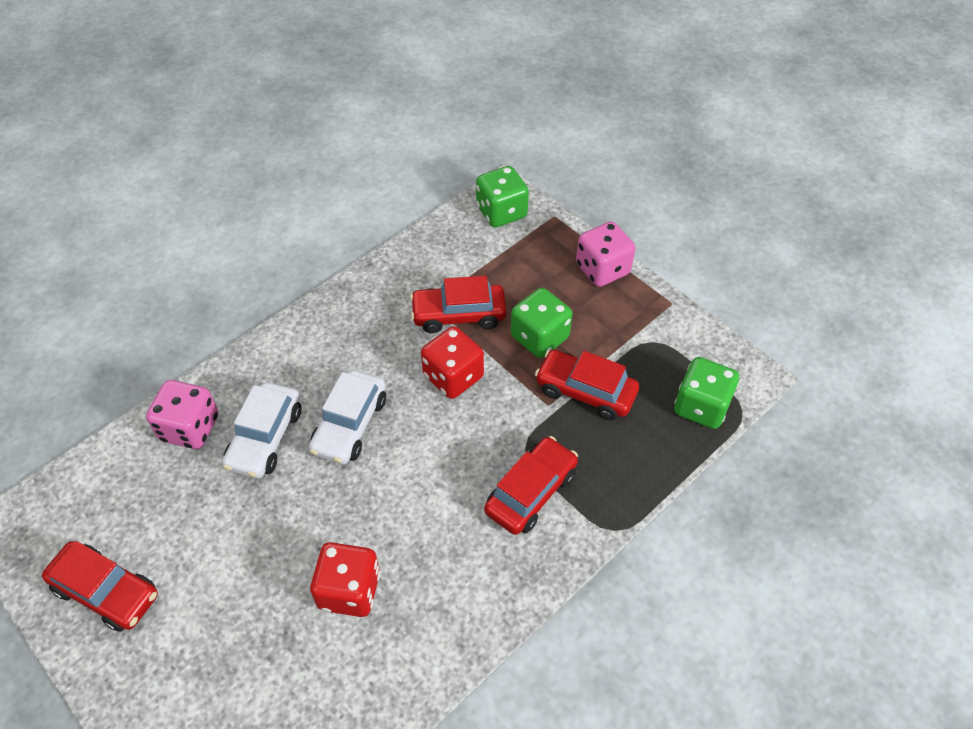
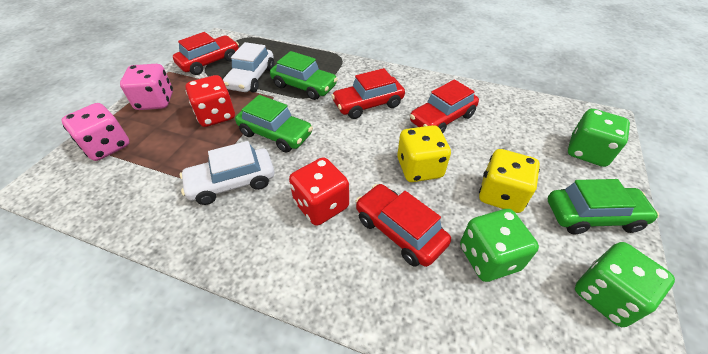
green car: none = 0 -> [235,95,313,153] [270,51,338,100] [548,179,659,234] = 3
yellow dice: none = 0 -> [397,125,451,182] [479,149,540,213] = 2

